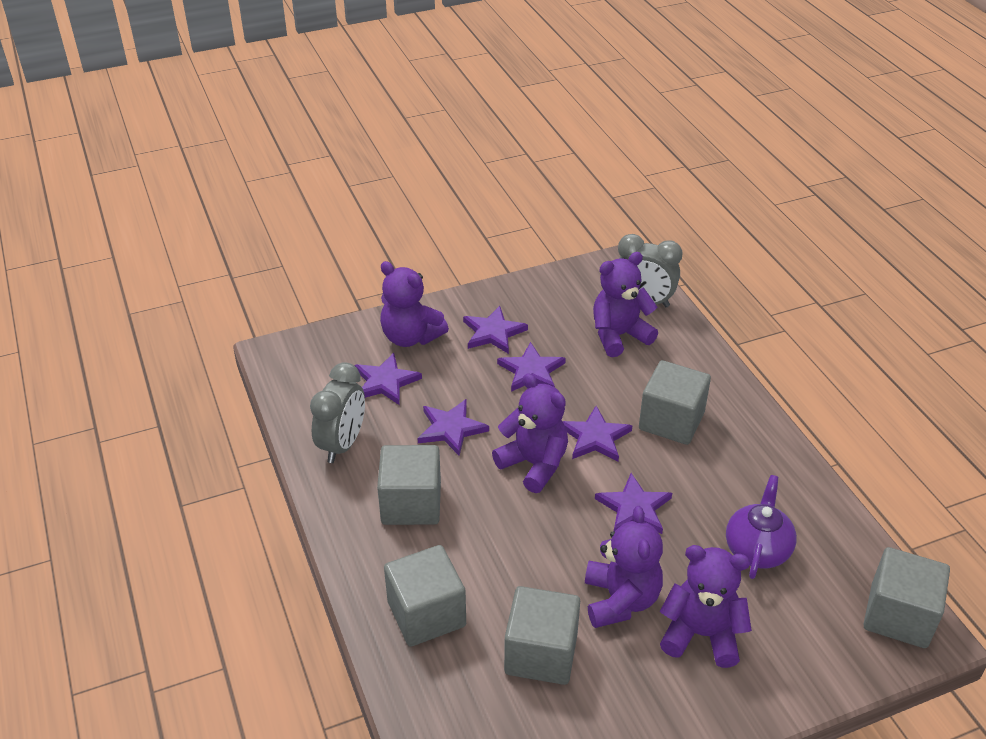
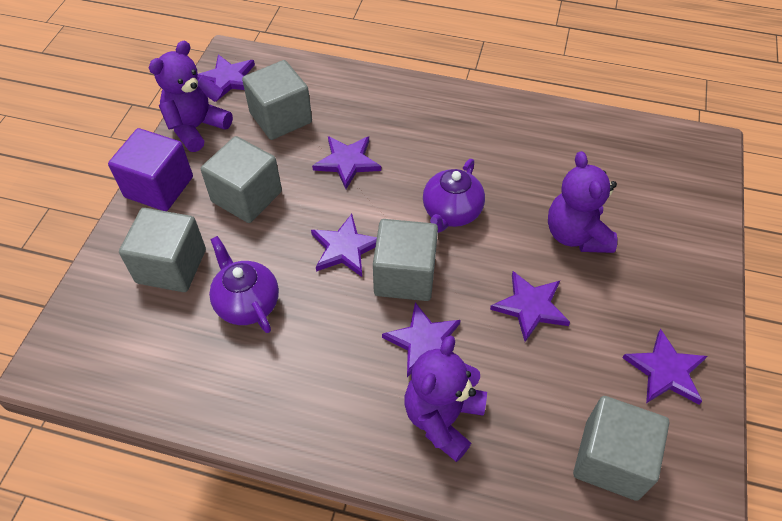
grey clock: [310,362,365,463] [618,234,682,307] = 2 -> none = 0
purple cube: none = 0 -> [108,128,193,211] = 1
purple teapot: [726,475,797,579] = 1 -> [209,236,279,333] [423,159,485,233] = 2
purple teddy bear: [380,261,449,347] [492,373,568,493] [585,506,663,628] [593,252,658,357] [660,545,752,668] = 5 -> [149,40,233,152] [404,335,487,462] [548,151,617,253] = 3

